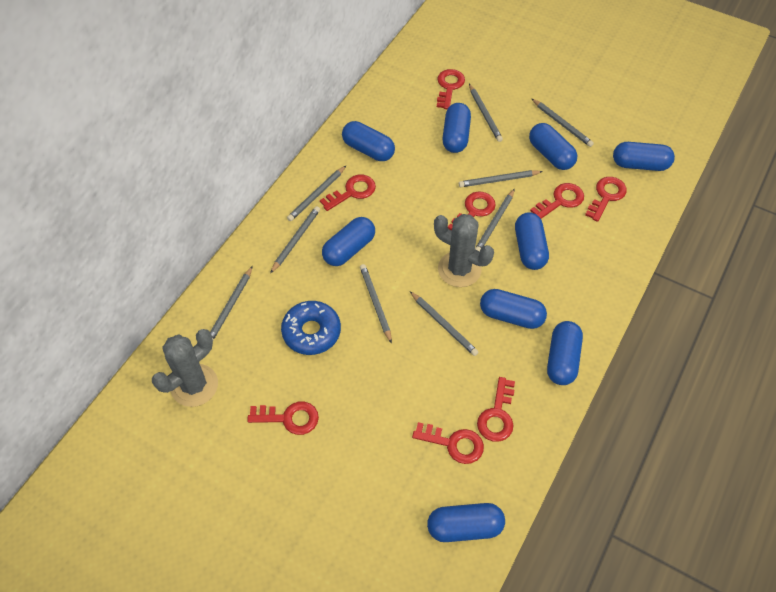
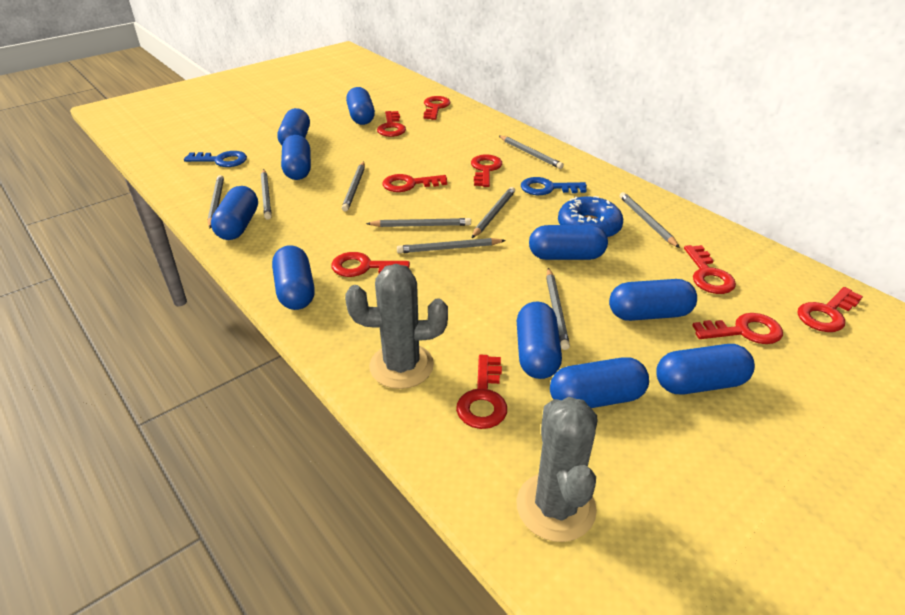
blue capsule: [322,217,375,266] [342,121,395,161] [427,503,505,542] [442,103,471,153] [480,289,547,329] [515,212,549,270] [529,123,578,170] [547,321,583,385] [613,142,675,171] = 9 -> [211,186,258,240] [272,245,315,310] [278,108,310,145] [281,135,311,180] [346,87,375,125] [517,301,562,379] [529,225,608,260] [550,357,649,408] [609,279,697,321] [656,344,755,394] = 10
blue key: none = 0 -> [184,151,247,167] [521,177,587,195] = 2
red key: [247,402,319,435] [320,175,376,211] [412,422,484,464] [437,69,465,109] [448,192,496,230] [477,377,515,442] [530,183,584,219] [585,177,627,222] = 8 -> [331,252,410,277] [377,111,406,137] [383,174,447,192] [423,96,450,120] [456,355,507,429] [471,154,502,187] [684,245,736,294] [692,313,783,344] [797,287,863,332] = 9

